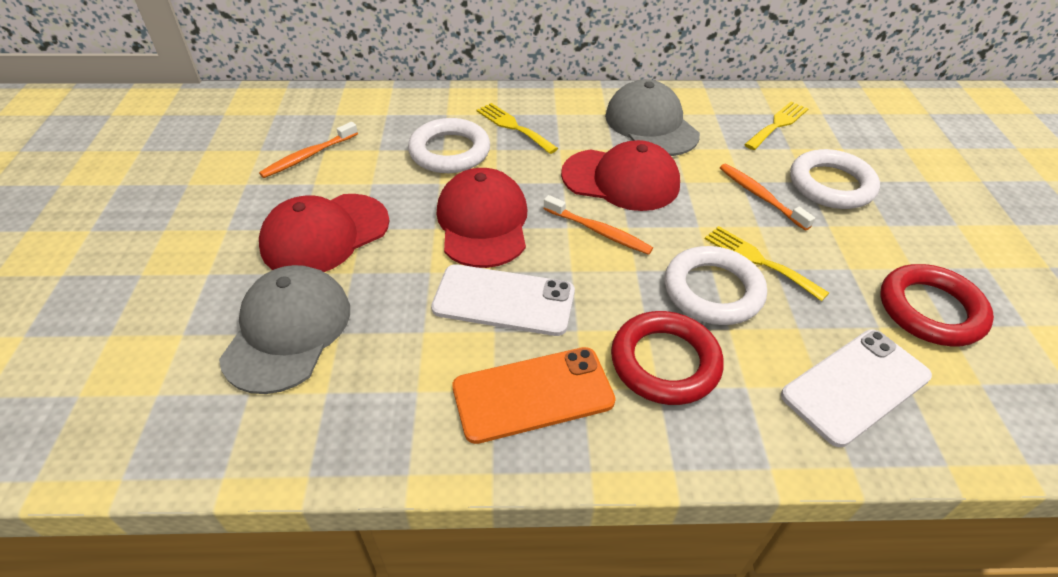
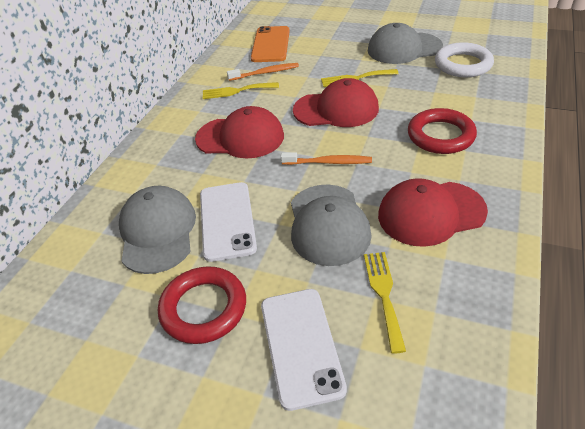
grey cap: [219,265,350,394] [605,79,700,156] = 2 -> [119,186,196,274] [291,185,372,266] [368,23,443,64] = 3
orange toothbrush: [259,122,358,178] [543,195,653,255] [720,164,815,231] = 3 -> [227,63,299,81] [281,152,372,165] = 2
white ring: [408,118,490,173] [665,246,767,325] [790,149,880,209] = 3 -> [435,42,494,78] = 1

